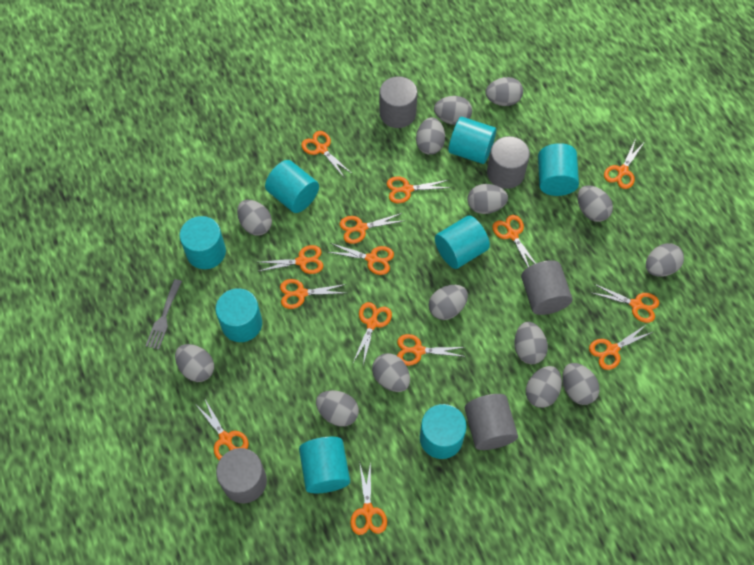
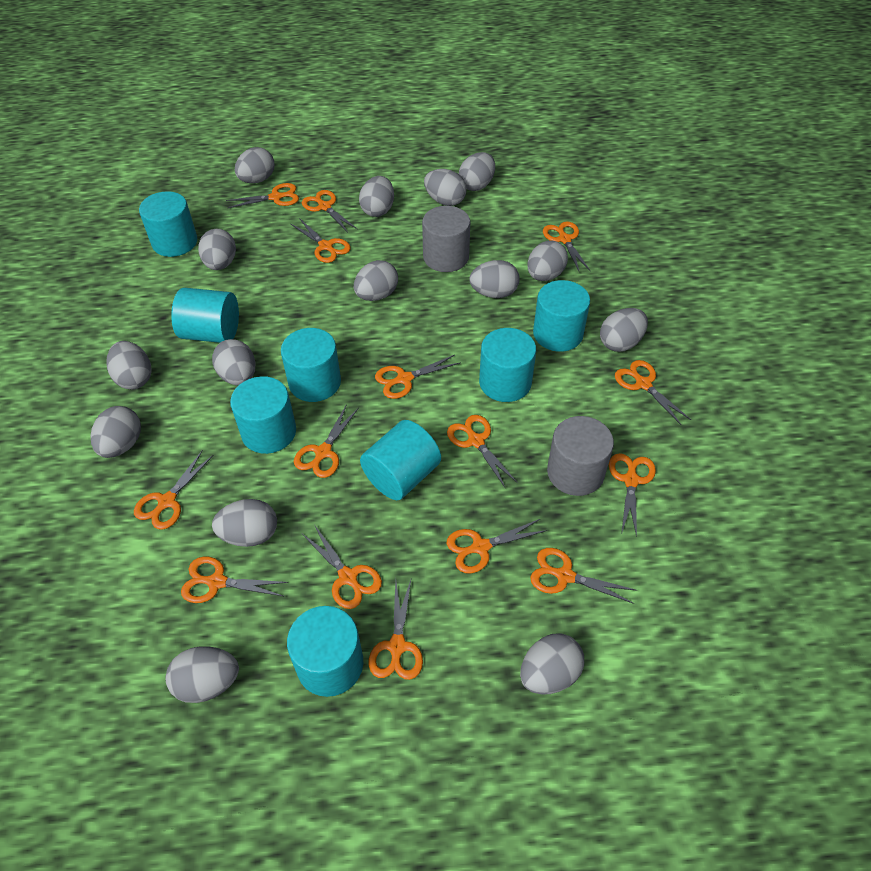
grey cylinder: [216,448,267,503] [379,76,418,128] [465,394,518,450] [487,136,530,189] [521,260,572,315] = 5 -> [422,206,470,272] [547,416,614,496] = 2
grey egg: [175,344,214,382] [237,200,272,236] [316,390,359,427] [372,353,410,392] [416,117,445,155] [429,285,468,320] [434,96,472,125] [467,184,508,214] [485,77,523,106] [514,322,548,364] [526,366,562,408] [563,363,600,405] [578,185,613,222] [646,243,684,277] = 14 -> [91,406,141,458] [106,341,152,389] [166,646,239,703] [198,229,236,270] [212,339,256,385] [212,499,277,547] [235,147,274,183] [354,260,398,301] [359,176,394,217] [424,169,467,206] [459,152,495,191] [470,260,520,298] [520,633,584,695] [527,241,568,281] [600,308,648,352] = 15
grey fork: [146,279,182,350] = 1 -> none = 0
orange scissors: [196,400,249,460] [257,245,323,274] [280,279,347,309] [301,131,351,177] [328,243,394,275] [340,213,403,244] [350,461,387,535] [354,302,392,365] [387,176,451,203] [397,334,466,366] [492,215,536,267] [589,324,653,370] [593,284,659,323] [604,139,644,189] = 14 -> [134,450,214,530] [181,557,288,603] [226,183,299,208] [291,218,351,263] [294,404,359,478] [302,190,357,232] [302,526,382,609] [369,580,423,680] [375,355,461,399] [447,415,518,487] [447,519,547,573] [530,548,637,604] [543,221,590,273] [609,453,656,537] [615,360,691,425] = 15

